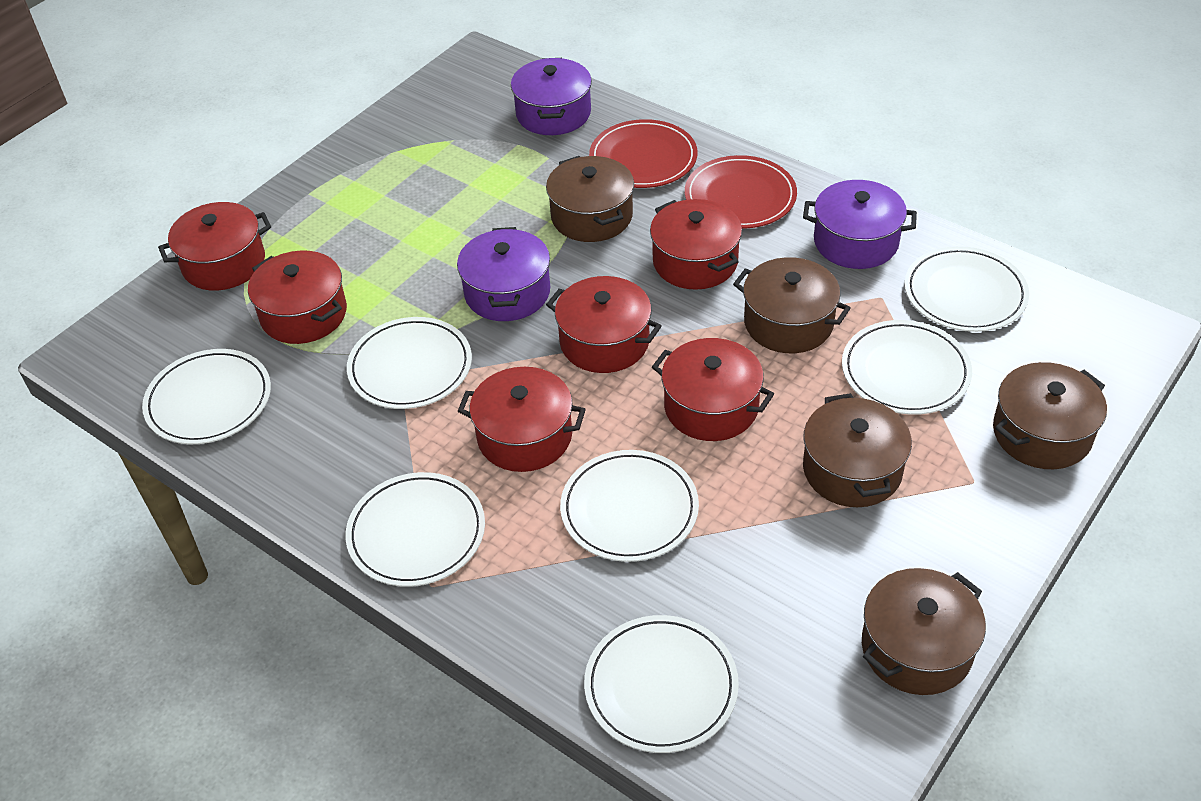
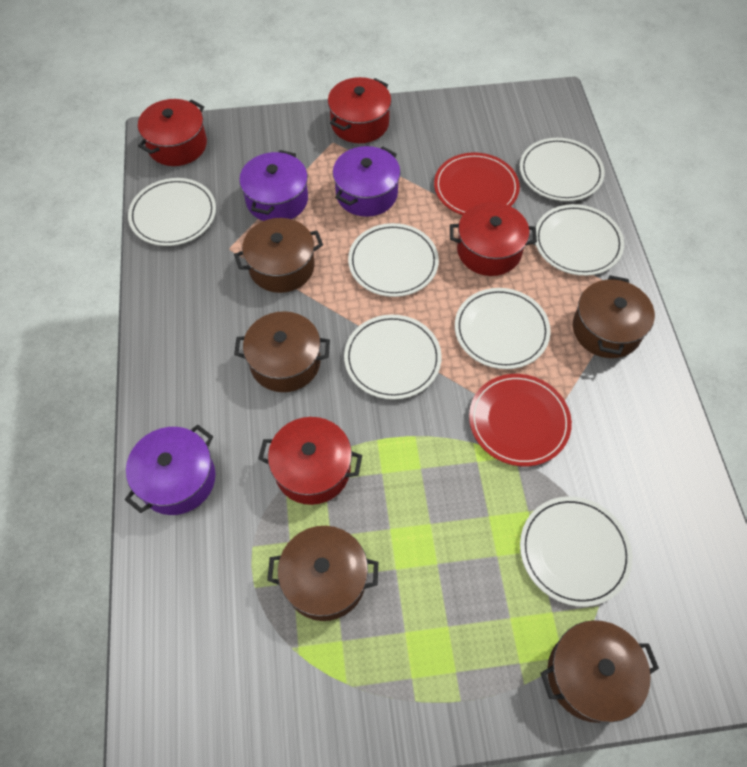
red pot: [158,202,271,290] [248,251,347,344] [458,367,586,472] [546,276,662,373] [650,199,742,290] [652,338,774,441] = 6 -> [138,99,207,166] [258,417,362,505] [328,77,391,143] [450,202,537,276] = 4

